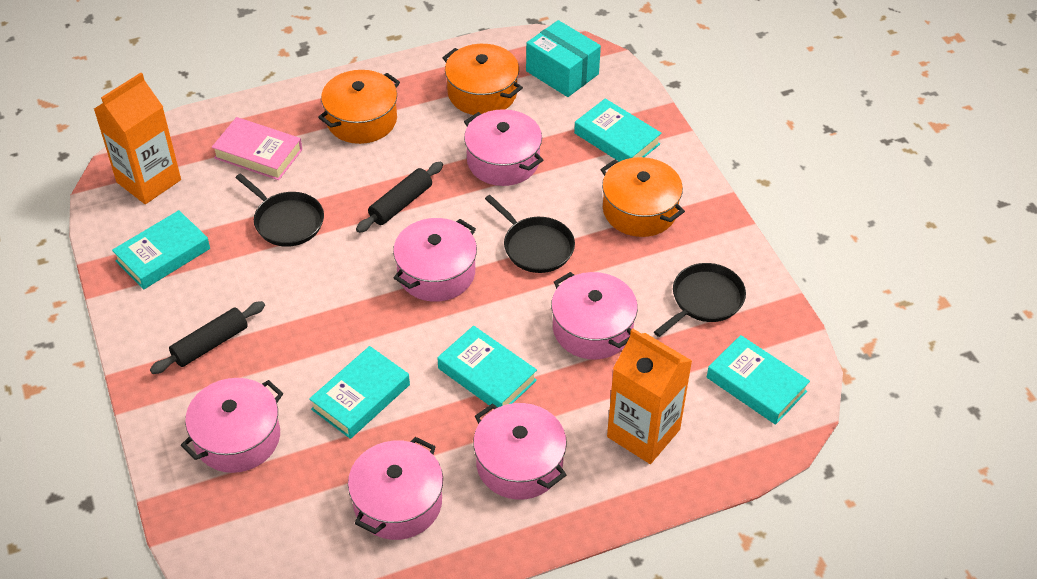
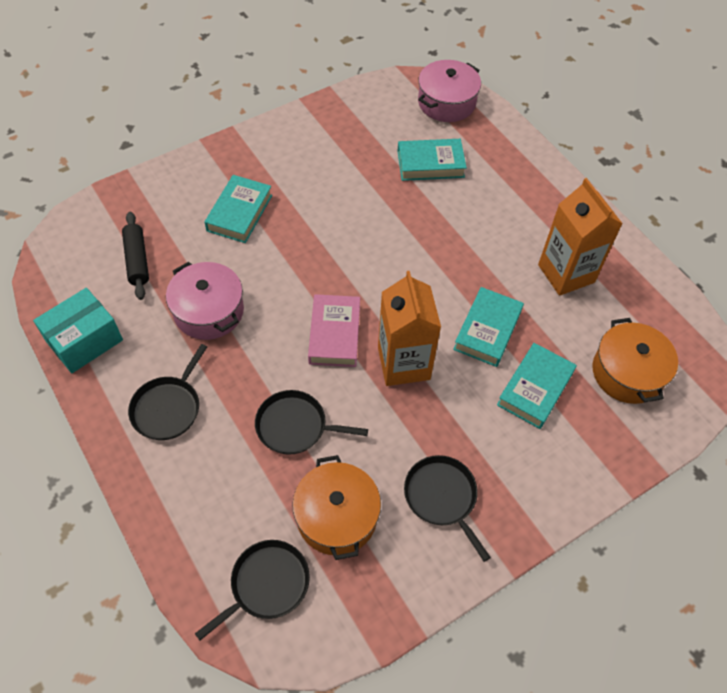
black pan: [235,173,324,247] [485,195,575,273] [654,263,746,337] = 3 -> [128,344,207,440] [195,540,310,640] [255,390,368,455] [404,455,491,562] = 4
black rolling pin: [150,301,265,374] [356,162,443,233] = 2 -> [122,212,149,300] = 1
orange pot: [318,70,400,144] [442,44,523,115] [600,157,685,237] = 3 -> [292,455,381,560] [592,318,678,404] = 2
pink pot: [181,378,283,473] [348,437,443,540] [393,218,477,302] [464,109,543,186] [473,403,567,500] [551,272,638,359] = 6 -> [166,262,244,340] [418,60,481,122] = 2
turquoise book: [112,210,210,290] [309,346,410,439] [437,326,537,407] [574,98,662,162] [707,335,810,425] = 5 -> [204,175,272,243] [397,139,467,181] [453,287,524,367] [497,343,577,429] = 4

